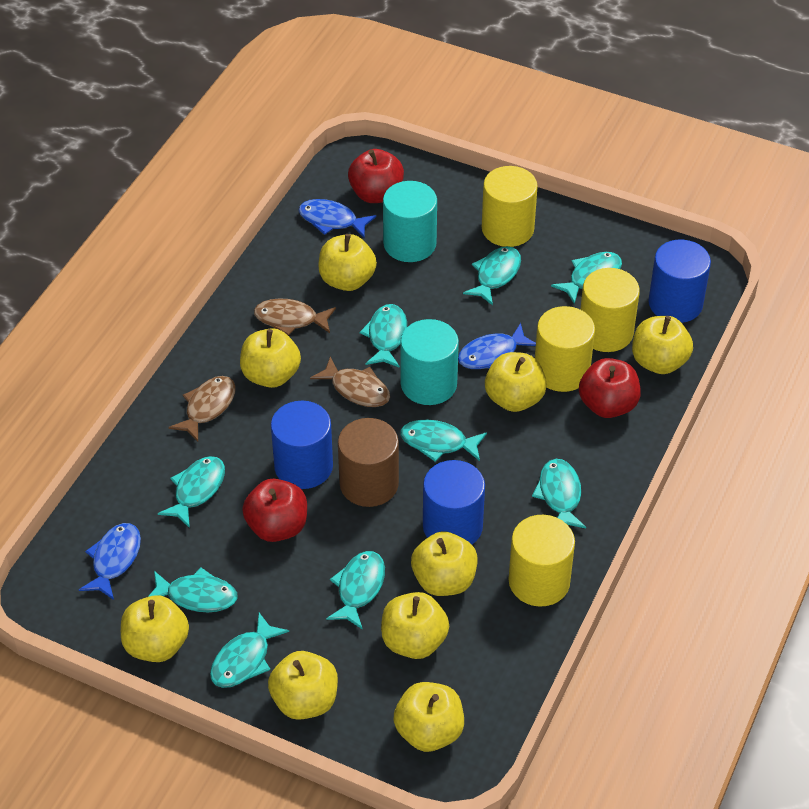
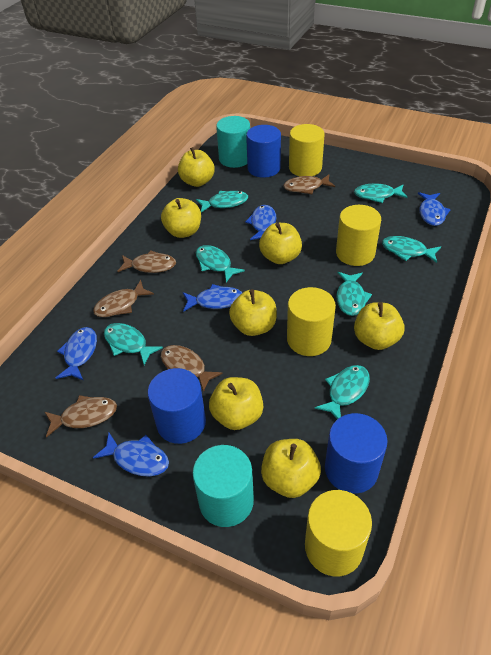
blue fish: [79,523,141,600] [298,199,376,237] [458,323,536,369] = 3 -> [56,327,97,380] [93,433,169,476] [183,284,242,312] [245,205,277,240] [418,192,451,226] = 5
brown cylinder: [338,418,399,507] = 1 -> none = 0
brown fish: [168,376,236,442] [254,298,336,336] [310,357,390,407] = 3 -> [45,395,117,438] [93,280,154,317] [117,250,176,273] [161,345,222,392] [283,175,335,194] = 5
red apple: [242,479,307,542] [348,149,404,203] [579,358,641,418] = 3 -> none = 0
turquoise fish: [148,567,237,612] [158,456,225,528] [210,613,289,688] [326,551,385,630] [360,304,407,368] [400,419,487,462] [463,246,521,306] [532,459,586,528] [551,252,622,304] = 9 -> [104,323,163,365] [196,191,248,213] [196,245,245,282] [315,365,370,419] [336,272,372,316] [354,183,408,203] [382,236,441,263] = 7
yellow apple: [121,595,189,662] [240,328,301,388] [268,651,338,720] [318,234,377,291] [381,592,449,659] [394,682,464,752] [411,531,478,596] [485,352,547,412] [632,316,693,374] = 9 -> [161,198,201,238] [178,147,215,187] [209,377,263,430] [229,289,277,336] [259,223,302,264] [261,439,321,498] [354,302,405,350] = 7

